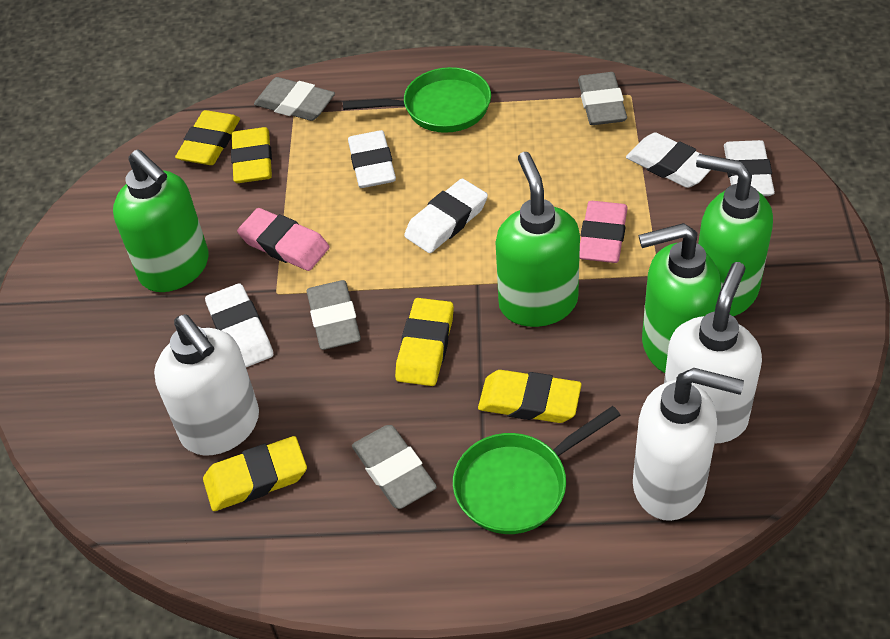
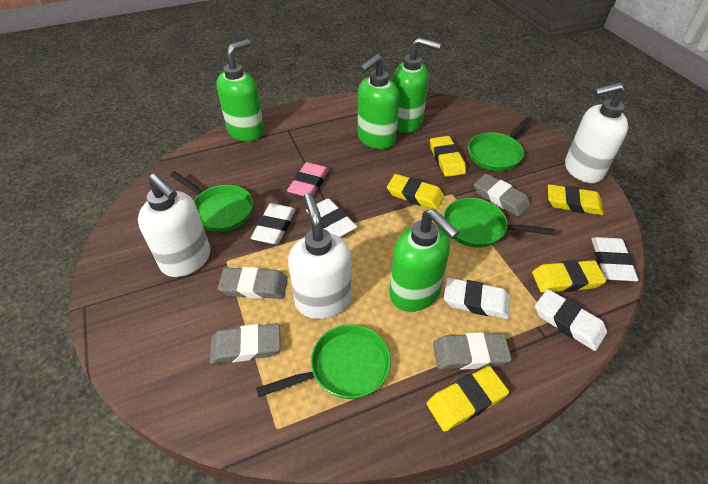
green pan: [343,67,491,133] [453,406,620,534] = 2 -> [170,171,253,232] [256,324,391,399] [443,198,555,248] [468,116,533,171] = 4
pink eraser: [237,208,329,271] [579,201,628,263] = 2 -> [287,162,329,196] = 1

